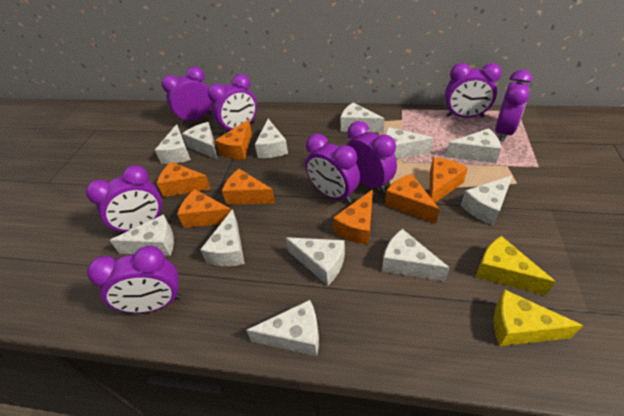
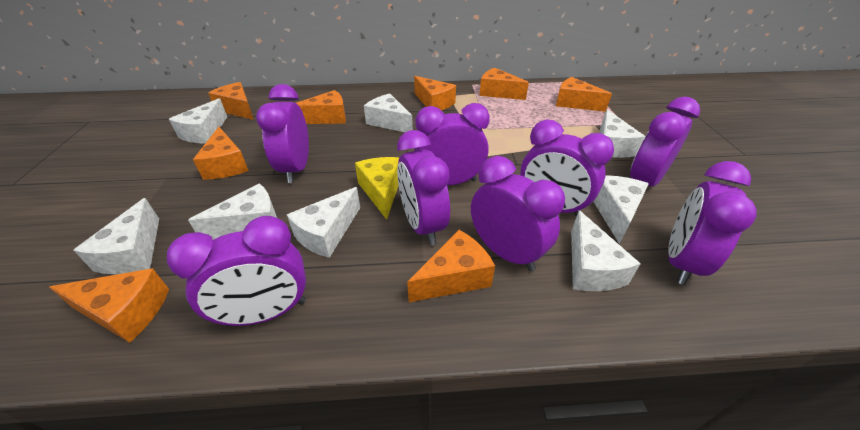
orange cheese: [157,162,211,197] [177,189,231,228] [215,120,252,160] [222,169,276,205] [333,189,373,245] [385,174,439,224] [430,157,468,203] = 7 -> [49,268,169,343] [193,127,249,180] [208,82,254,120] [296,90,346,124] [407,230,495,302] [414,76,456,111] [479,68,529,100] [556,77,612,112] = 8
white cheese: [109,214,174,256] [155,124,191,164] [182,122,217,159] [200,209,245,266] [246,300,319,356] [255,119,288,158] [285,237,345,285] [340,102,385,133] [382,229,450,282] [385,127,433,159] [446,128,501,163] [461,175,513,226] = 12 -> [73,198,159,274] [169,98,227,143] [188,183,277,240] [287,187,360,258] [364,94,413,132] [571,210,641,291] [593,175,649,244] [600,109,645,158] = 8
yellow cheese: [476,236,556,296] [494,289,583,346] = 2 -> [355,157,399,220] = 1

